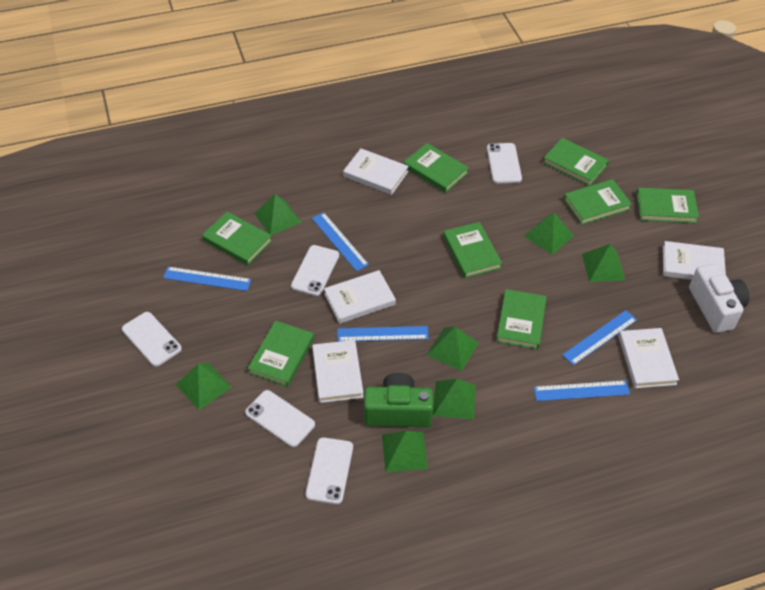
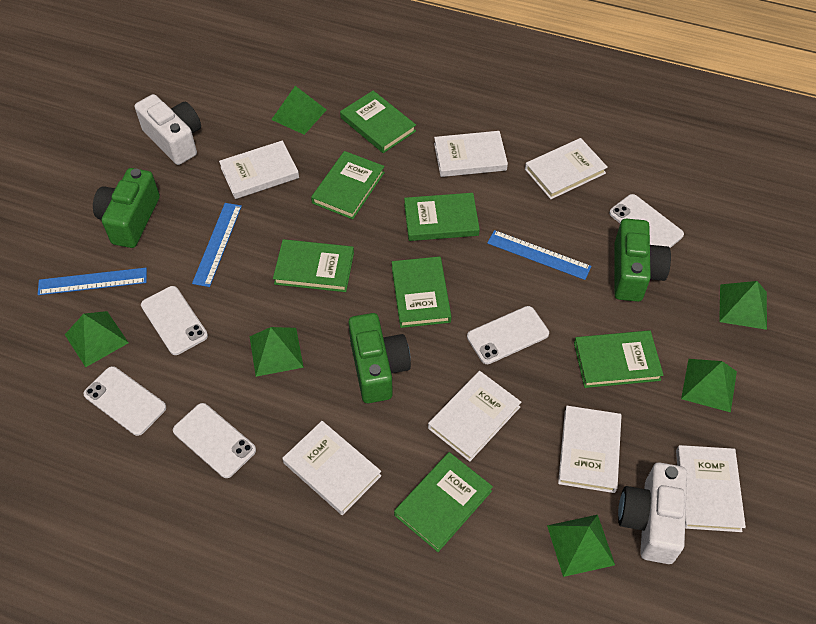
blue ruler: [163,267,251,291] [312,212,369,271] [337,326,429,342] [534,380,630,401] [562,310,637,365] = 5 -> [38,268,147,295] [192,203,242,287] [487,230,591,280] = 3
green book: [202,212,272,265] [248,321,314,387] [404,143,469,193] [443,222,502,278] [496,289,547,350] [543,138,609,186] [563,179,632,225] [636,188,699,223] = 8 -> [273,239,354,292] [311,151,385,220] [340,91,416,153] [392,256,452,328] [394,452,493,552] [404,193,480,241] [574,330,663,388] = 7
green camera: [364,373,433,427] = 1 -> [93,168,160,248] [349,313,411,403] [614,219,671,302] = 3
green pyramid: [176,362,232,410] [254,194,302,235] [382,431,428,472] [427,327,478,371] [433,379,476,420] [524,213,574,255] [582,244,625,282] = 7 -> [65,311,129,367] [250,327,304,377] [271,86,327,135] [547,515,615,577] [681,359,737,413] [719,281,767,330] = 6
white book: [312,340,363,403] [324,270,396,324] [343,148,409,195] [619,328,679,388] [663,241,726,280] = 5 -> [219,140,299,199] [283,421,382,515] [428,371,521,462] [434,131,508,177] [525,138,608,199] [558,406,622,493] [676,445,746,532] = 7
white camera: [689,264,749,333] = 1 -> [135,94,201,165] [618,463,687,564] = 2

